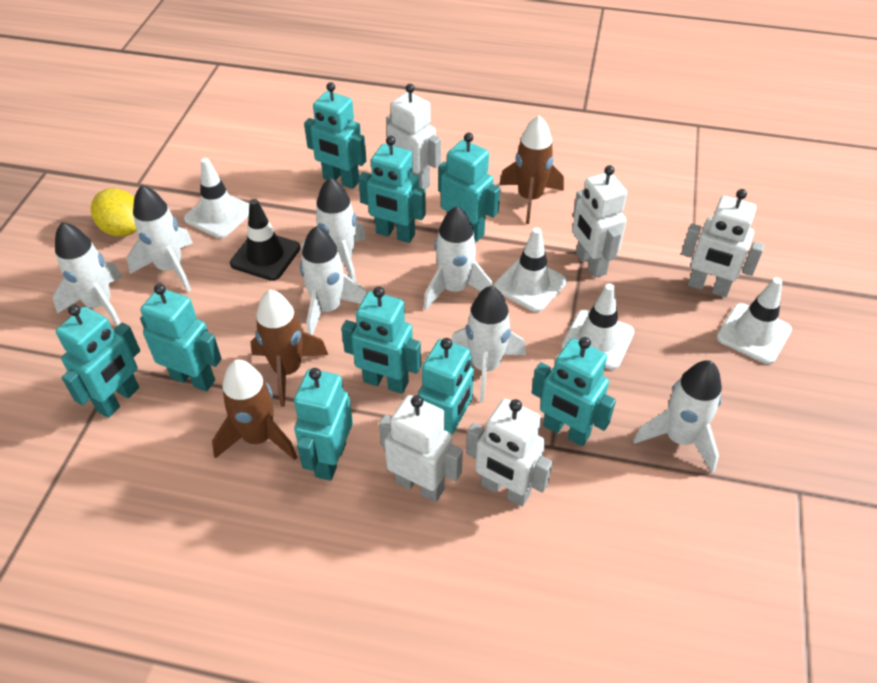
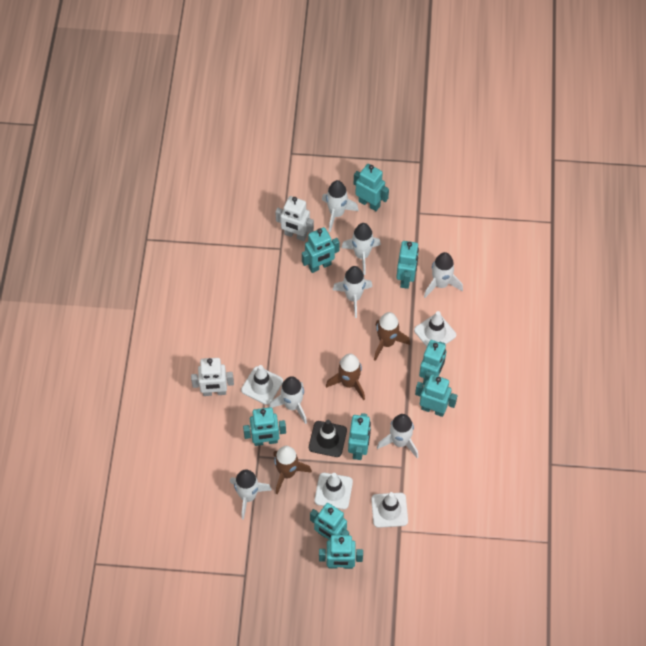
white robot: [379,395,463,502] [386,84,441,189] [466,399,553,506] [572,165,627,278] [681,189,764,297] = 5 -> [191,358,234,396] [275,196,314,241] = 2
yellow lemon: [91,188,136,237] = 1 -> none = 0

